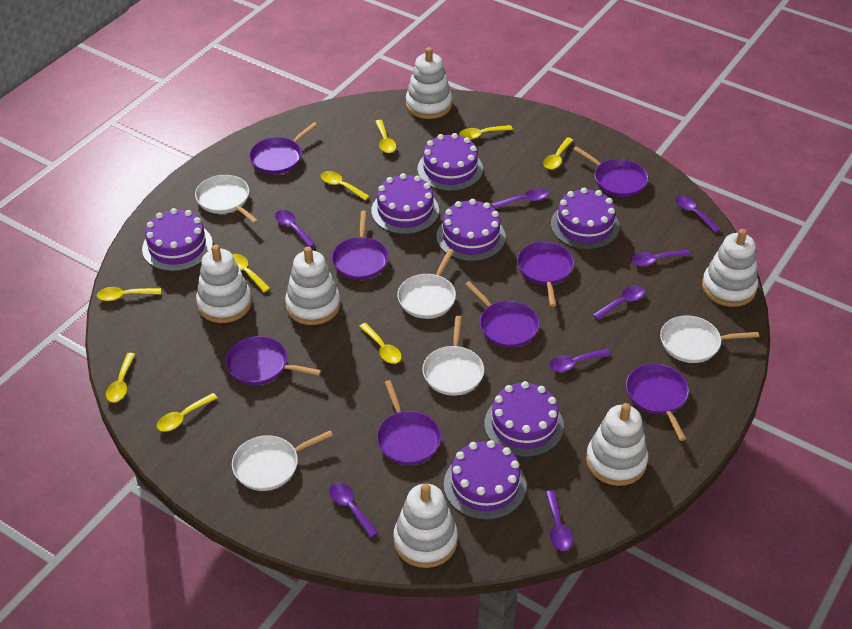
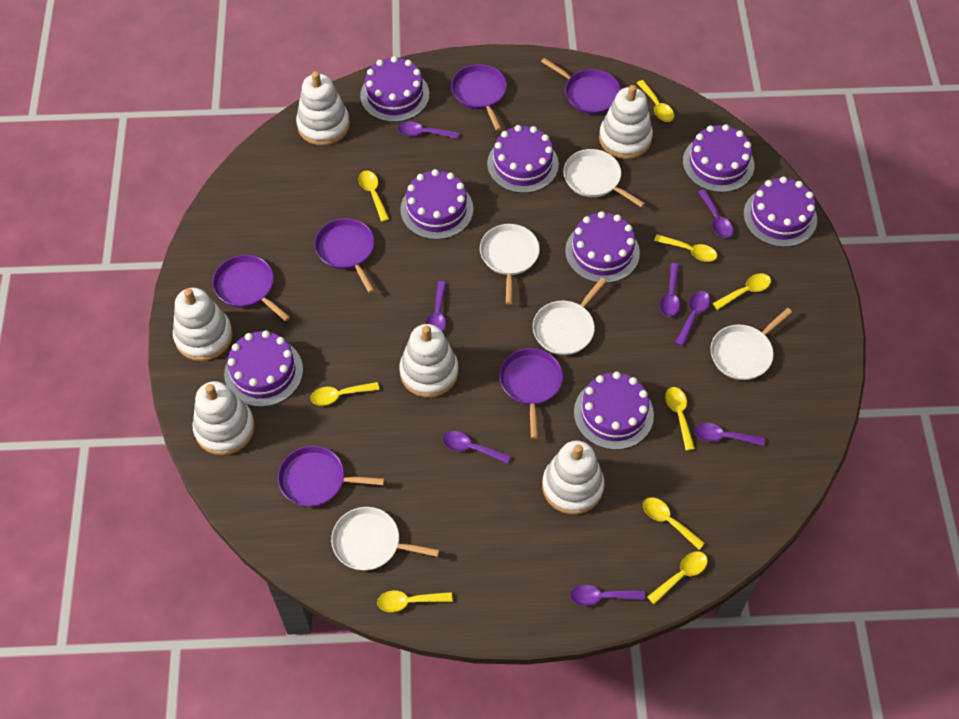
purple cake: [142,208,213,271] [371,173,439,234] [417,133,483,191] [436,199,506,261] [444,440,526,520] [484,381,564,457] [551,188,620,250] = 7 -> [224,330,303,407] [360,56,429,122] [400,169,473,240] [487,125,559,193] [565,211,640,283] [574,372,654,450] [683,124,755,193] [743,176,817,247] = 8
purple pan: [226,336,321,385] [249,122,318,174] [332,211,389,280] [377,380,441,465] [465,281,540,348] [517,242,574,307] [573,146,648,197] [626,364,689,441] = 8 -> [212,255,290,321] [278,446,384,507] [314,218,374,293] [451,64,507,131] [499,348,563,439] [541,58,621,114] = 6

